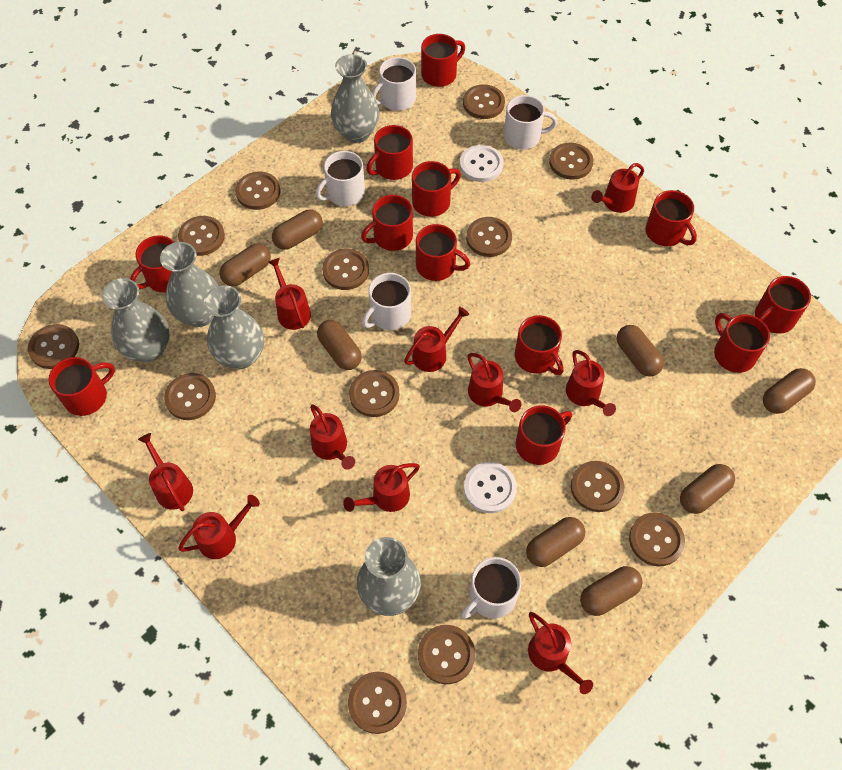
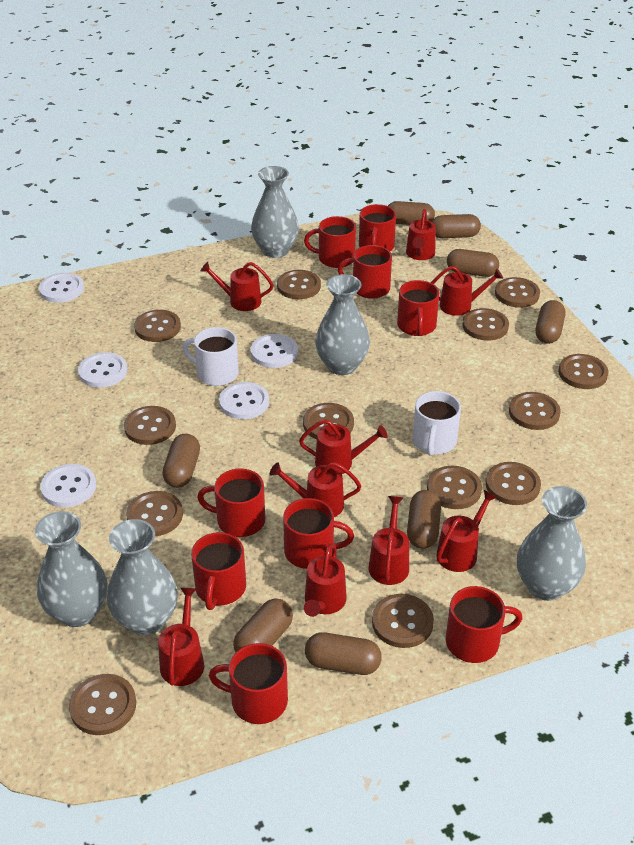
red mug: [49,357,115,416] [130,235,175,292] [361,195,413,251] [366,125,413,180] [412,161,461,217] [416,224,470,281] [421,34,465,87] [515,315,564,375] [516,405,572,465] [646,190,697,246] [714,313,770,373] [755,276,811,334] = 12 -> [191,532,246,610] [197,468,265,537] [209,643,288,724] [283,498,354,569] [304,216,356,268] [338,245,392,299] [359,204,396,251] [397,280,440,336] [446,586,523,663] = 9
red watering can: [138,433,193,511] [178,495,260,559] [268,258,311,330] [310,404,355,470] [343,463,420,512] [404,307,469,372] [467,353,521,412] [528,612,593,694] [566,350,616,416] [591,163,644,213] = 10 -> [158,587,204,686] [201,262,273,311] [270,462,361,517] [299,419,388,474] [304,544,347,617] [369,496,409,585] [406,209,436,260] [431,266,503,316] [437,490,497,572] = 9
white button: [460,145,503,182] [464,462,517,513] = 2 -> [39,273,84,303] [40,464,96,507] [78,352,127,388] [219,382,269,419] [251,334,298,368] = 5
white mug: [316,151,365,206] [362,273,411,330] [372,57,416,111] [461,557,521,619] [504,95,557,149] = 5 -> [182,327,239,386] [412,391,461,456] = 2

